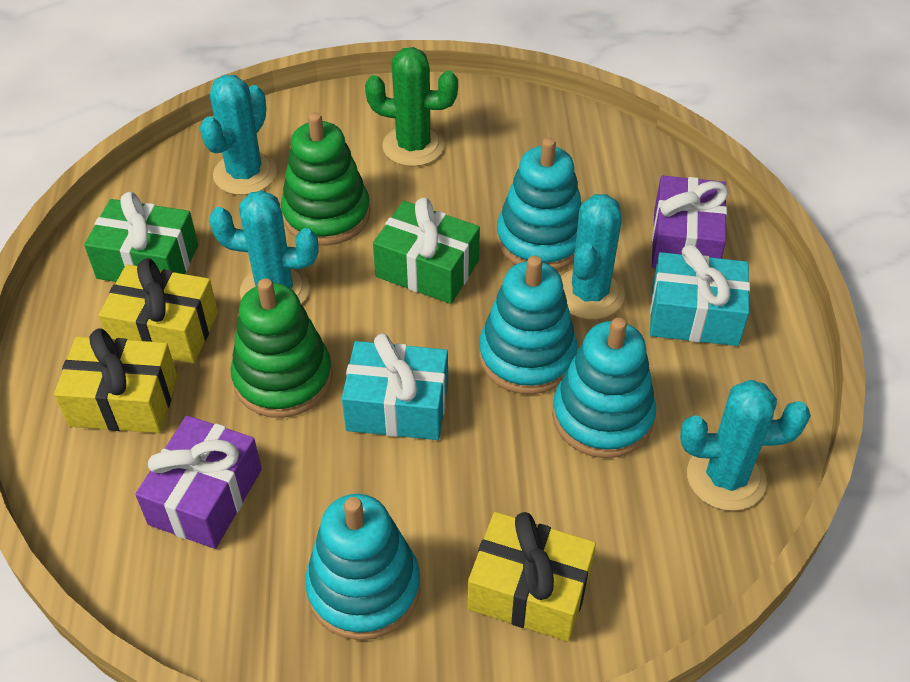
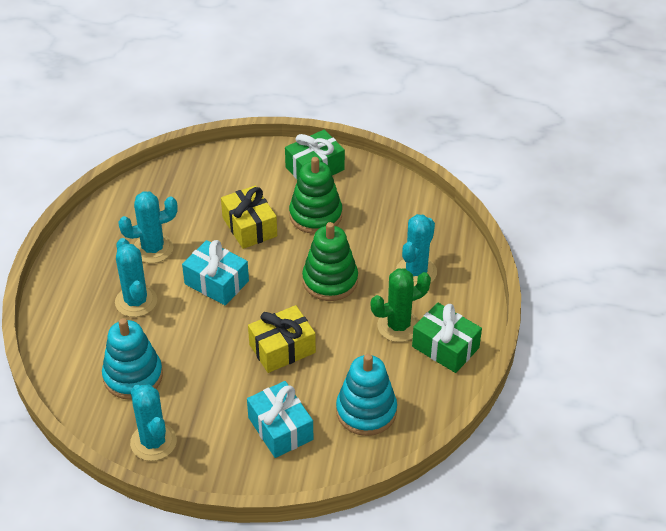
purple gift: [135,416,262,549] [652,176,728,269] = 2 -> none = 0
turquoise stacking toy: [305,494,420,640] [479,256,577,394] [496,137,582,270] [552,318,656,458] = 4 -> [102,318,163,400] [336,354,397,436] = 2
yellow gift: [54,328,177,433] [98,258,218,363] [468,512,596,642] = 3 -> [221,186,277,249] [248,305,316,373] = 2

